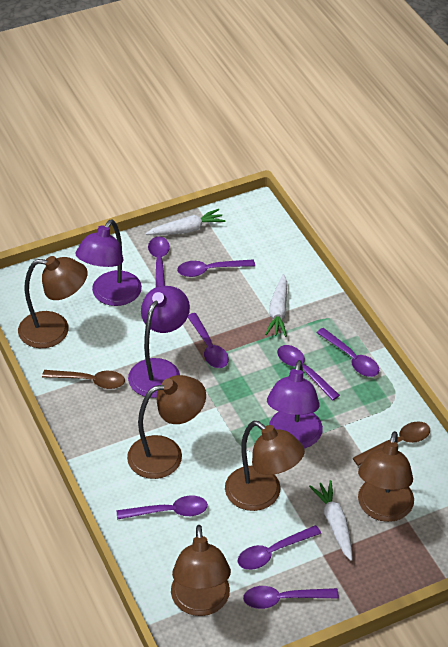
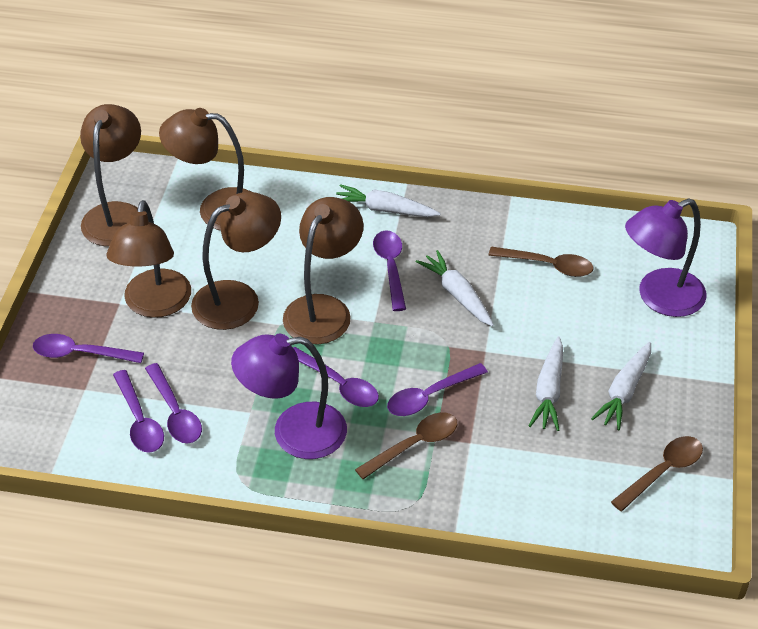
brown spoon: [42,370,125,389] [353,421,430,466] = 2 -> [355,412,457,479] [488,246,593,277] [611,436,703,511] = 3
purple lamp: [76,219,142,306] [128,286,190,398] [267,360,323,448] = 3 -> [231,334,347,459] [625,198,707,317] = 2
purple spoon: [117,496,208,520] [148,236,170,287] [177,259,255,277] [188,313,229,368] [238,525,321,570] [243,586,339,609] [277,345,340,401] [317,328,379,377] = 8 -> [33,334,144,363] [113,370,164,453] [145,363,202,443] [294,347,379,407] [373,231,406,311] [387,363,488,416] = 6
white carrot: [145,209,225,235] [265,274,287,337] [309,480,353,561] = 3 -> [336,184,441,217] [416,250,494,326] [529,337,563,431] [591,342,651,430] = 4

